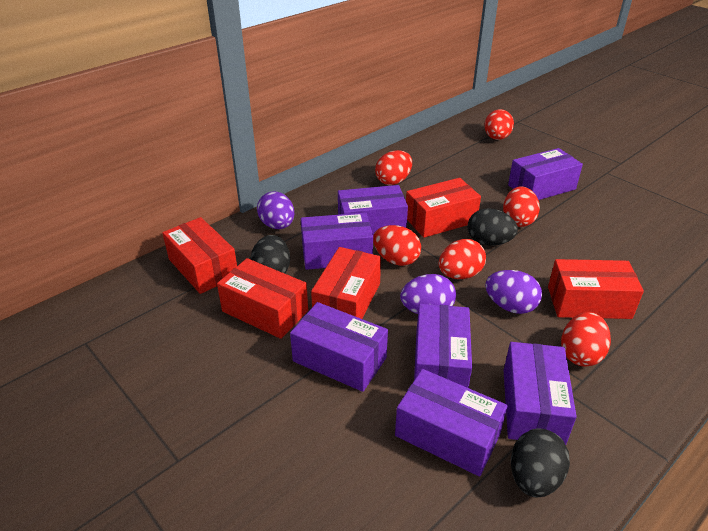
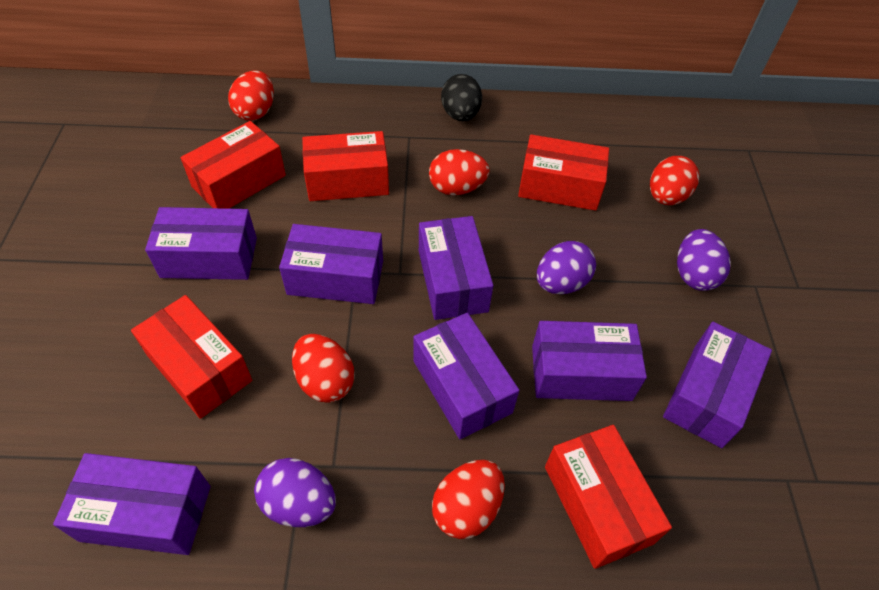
black egg: [250,235,290,274] [467,208,518,246] [511,428,570,498] = 3 -> [441,74,482,121] = 1
red egg: [373,225,421,266] [375,150,412,185] [439,239,486,279] [484,109,514,140] [503,186,540,227] [561,312,611,367] = 6 -> [228,70,274,121] [292,334,355,403] [429,149,490,195] [432,460,505,539] [650,156,699,205] = 5

